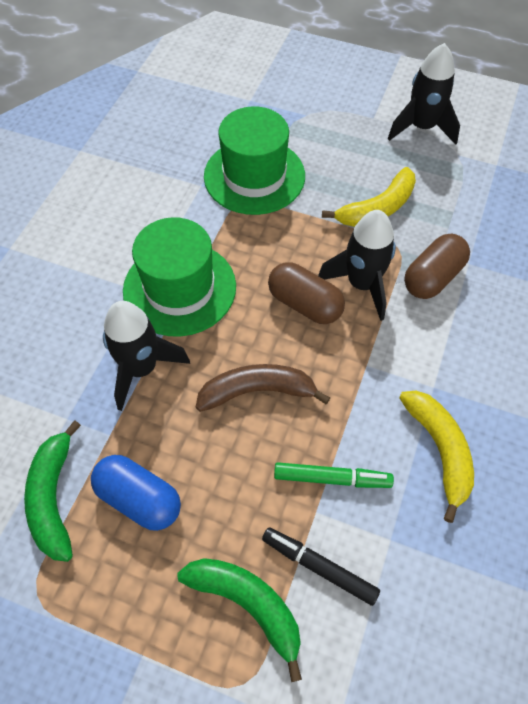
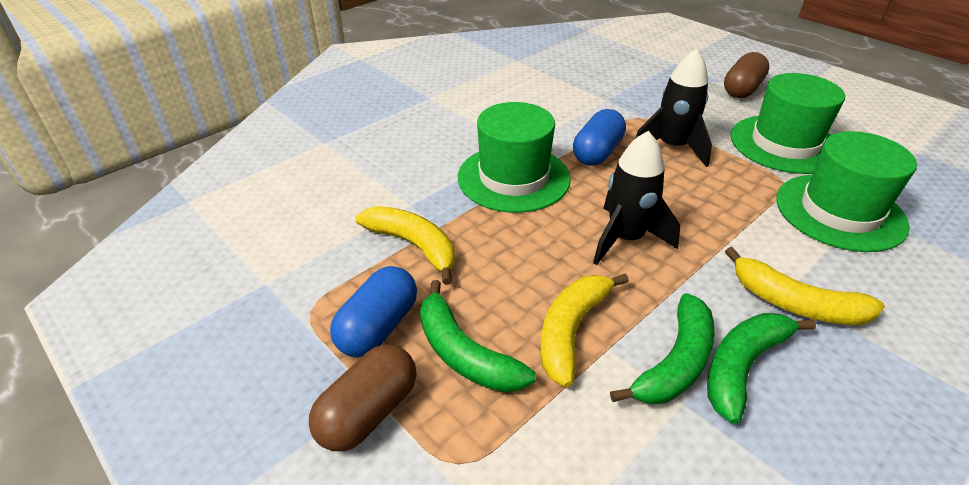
black marker: [262,527,380,606] = 1 -> none = 0
black rocket: [103,301,190,411] [318,210,396,321] [388,43,460,145] = 3 -> [593,131,680,265] [635,49,712,167] = 2
blue capsule: [91,455,181,531] = 1 -> [330,266,417,357] [573,109,626,166] = 2
brown banana: [196,364,330,412] = 1 -> none = 0
green banana: [24,420,81,562] [177,558,302,682] = 2 -> [420,280,536,392] [610,293,715,404] [707,313,816,424] = 3
green hat: [123,217,236,337] [204,106,305,215] = 2 -> [458,102,571,213] [731,73,845,174] [776,131,917,252] = 3
green marker: [274,462,394,488] = 1 -> none = 0
yellow banana: [322,167,416,227] [399,391,474,523] = 2 -> [355,206,455,285] [540,274,629,387] [725,247,885,325] = 3

